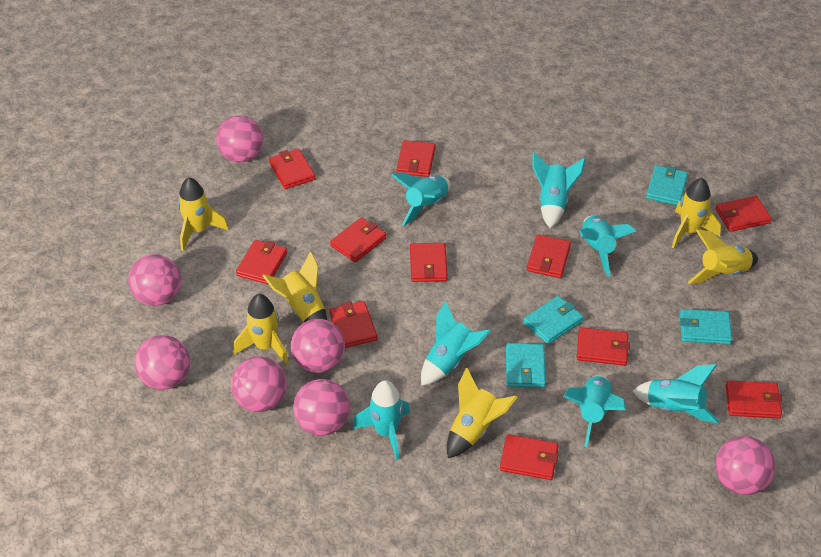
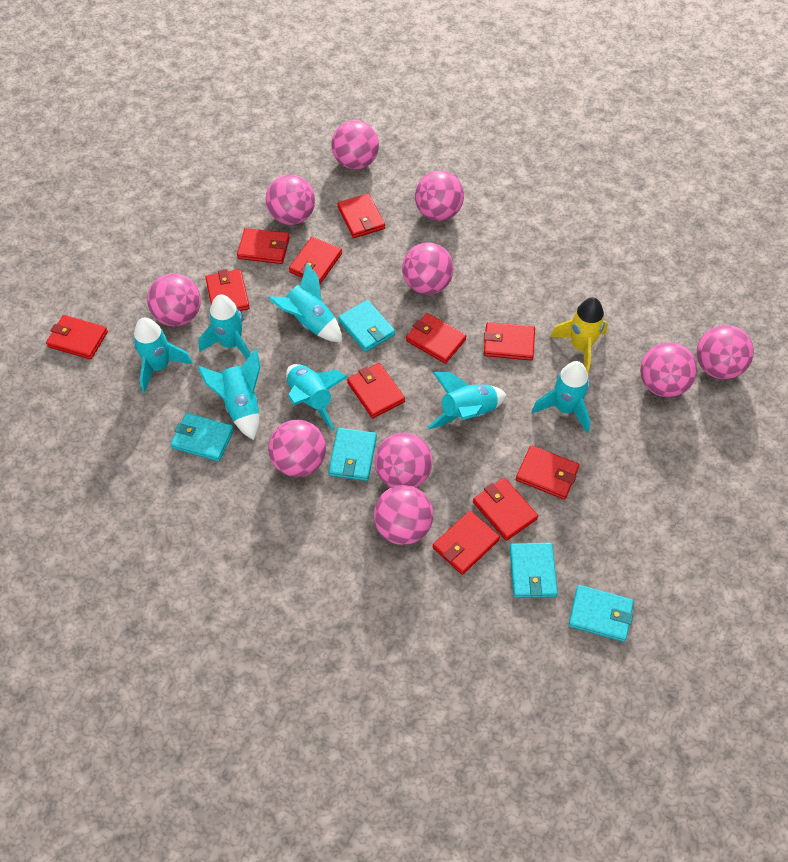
pink ball: [128,254,181,306] [135,335,190,390] [216,116,263,163] [231,356,287,412] [291,319,345,373] [293,379,350,436] [715,436,776,495] = 7 -> [147,273,201,326] [266,175,315,225] [268,420,326,477] [332,120,379,170] [374,485,433,545] [375,432,433,488] [402,242,454,295] [415,171,464,221] [640,342,697,398] [697,325,754,379] = 10
turquoise wallet: [506,343,546,388] [523,296,583,344] [646,165,688,205] [680,309,732,345] = 4 -> [171,413,234,462] [328,428,377,481] [338,300,395,352] [510,543,558,598] [568,585,634,642] = 5
yellow rocket: [178,177,229,251] [233,294,289,365] [263,251,327,322] [447,367,518,458] [672,178,721,249] [688,229,758,284] = 6 -> [550,297,608,373] = 1

